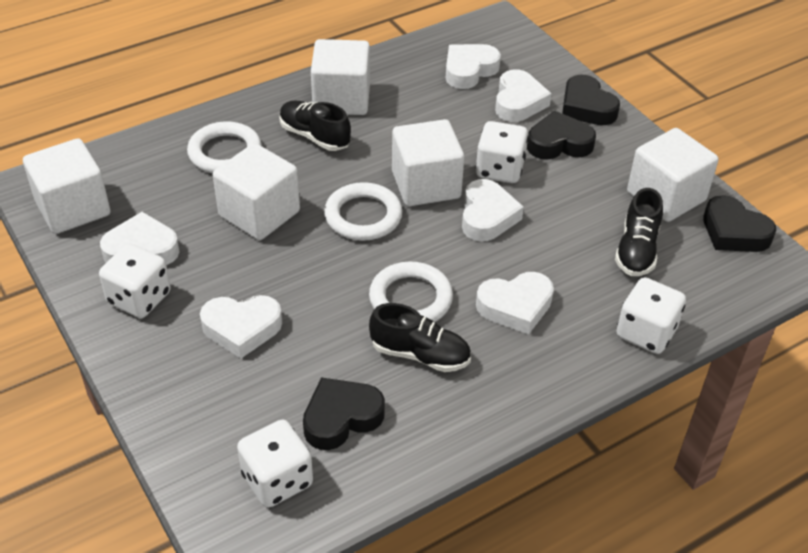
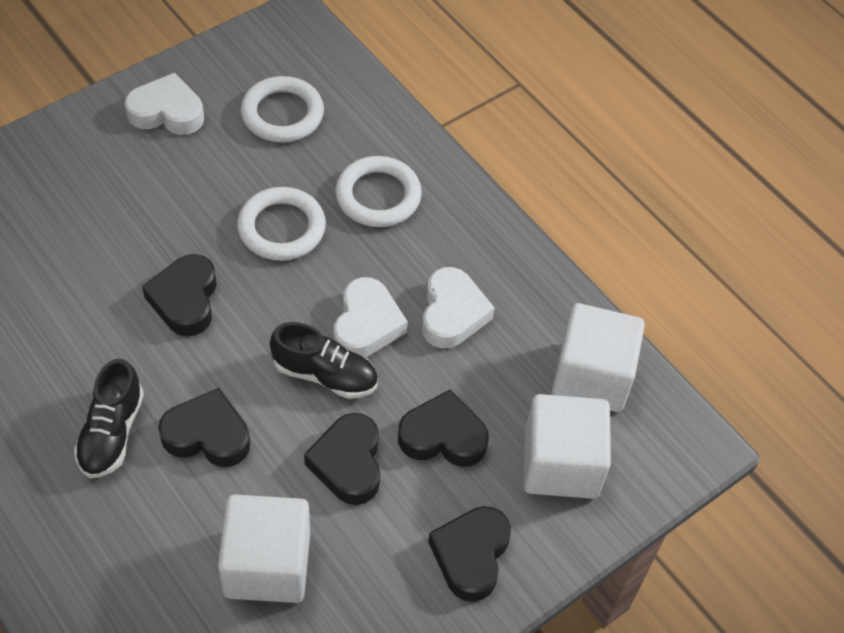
black heart: [303,377,385,450] [527,111,596,160] [562,75,620,125] [703,195,776,252] = 4 -> [142,254,217,336] [158,388,250,467] [304,413,380,505] [398,389,489,467] [428,506,511,602] = 5
black shoe: [279,100,351,151] [369,303,471,372] [615,188,663,276] = 3 -> [74,359,144,478] [270,322,378,399] = 2
white cube: [23,138,110,234] [213,143,300,240] [311,39,370,115] [392,119,464,206] [627,128,719,222] = 5 -> [218,494,310,603] [524,394,611,499] [552,303,645,412] = 3
white dice: [99,244,171,318] [237,419,313,508] [476,121,528,183] [617,277,686,354] = 4 -> none = 0
white heart: [100,212,180,265] [200,295,282,359] [446,44,501,89] [462,179,524,242] [476,272,554,335] [495,69,552,122] = 6 -> [125,73,204,135] [334,277,408,357] [422,267,495,349] = 3

